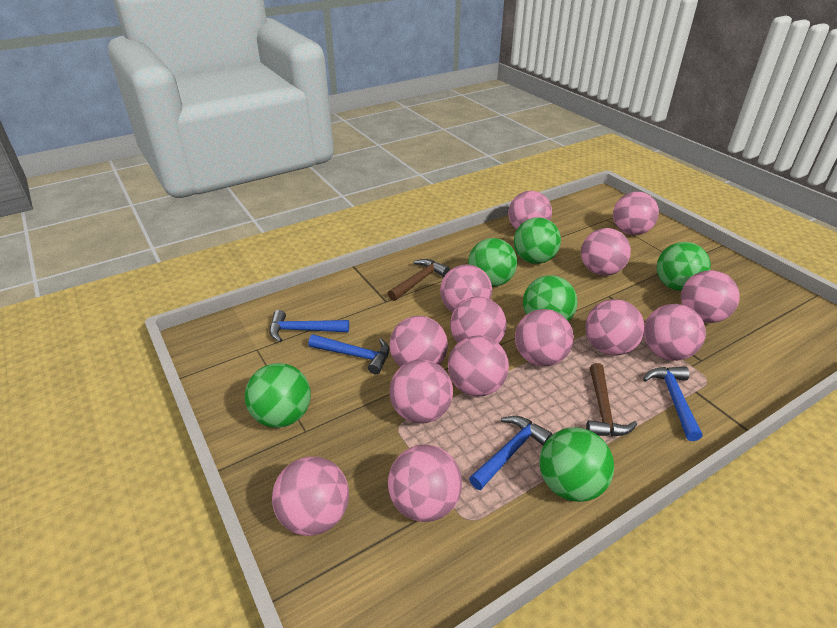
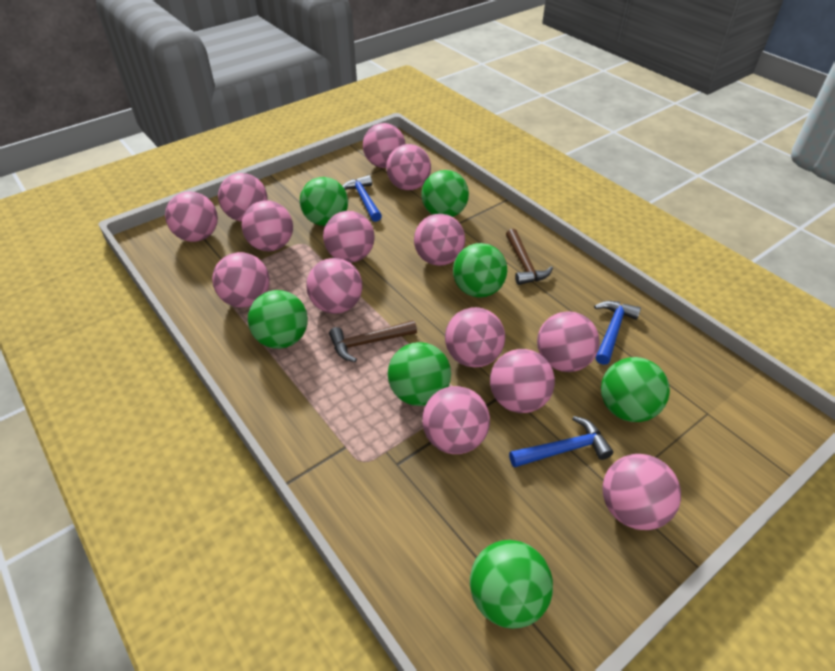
blue hammer: [270,310,349,342] [308,334,389,374] [469,416,553,490] [643,366,703,441] = 4 -> [343,175,382,222] [509,416,613,468] [594,301,641,365] = 3
green ball: [245,363,311,428] [468,238,517,287] [514,217,561,264] [523,275,578,322] [539,427,614,502] [657,242,711,291] = 6 -> [248,290,308,349] [300,177,348,226] [388,342,451,406] [421,170,469,217] [453,243,507,298] [470,540,553,629] [601,357,670,422] = 7

